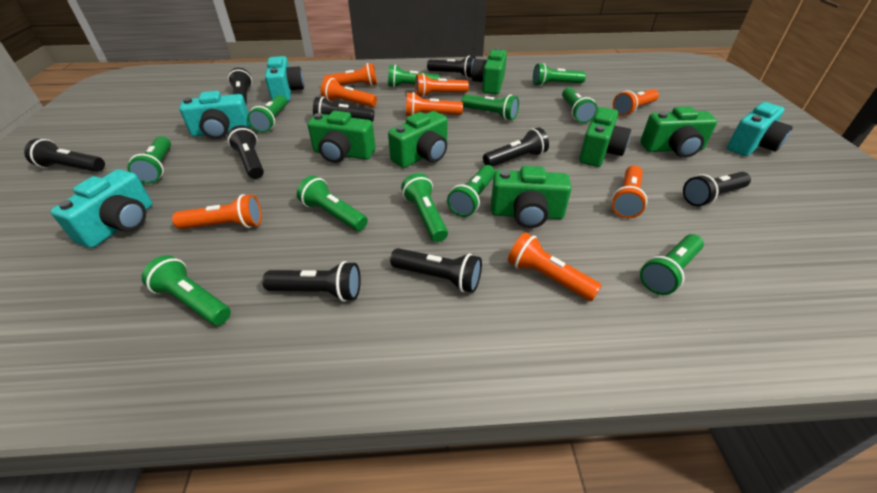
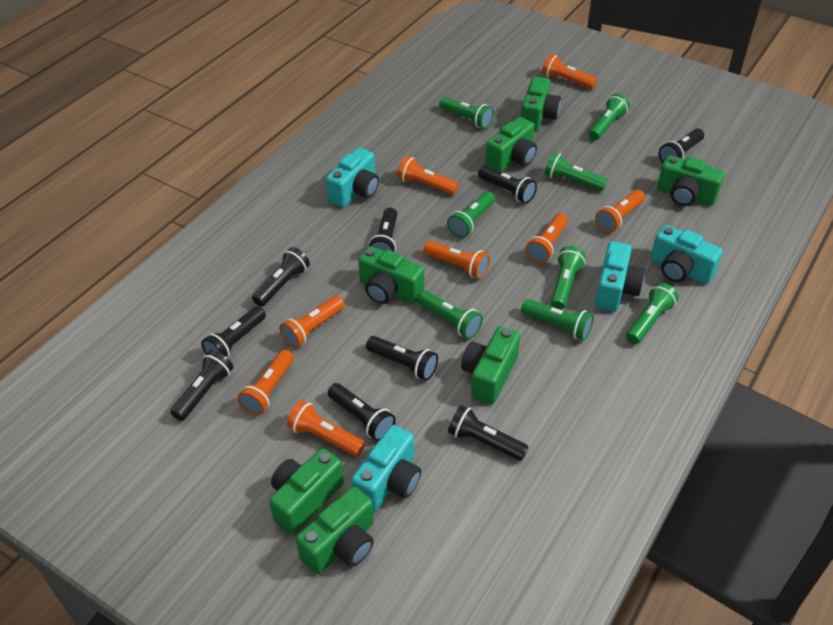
green camera: [307,111,375,163] [388,111,448,168] [472,48,507,94] [491,166,572,228] [579,107,631,167] [640,107,717,158] = 6 -> [269,448,344,535] [296,486,374,574] [358,246,424,304] [461,326,520,405] [485,117,537,172] [521,76,561,132] [657,155,725,206] = 7
green flashlight: [127,136,171,184] [142,255,231,326] [248,95,287,133] [297,176,368,231] [388,65,440,88] [401,173,448,242] [447,165,495,217] [462,95,519,120] [533,63,586,86] [562,87,598,123] [640,234,704,295] = 11 -> [417,290,483,339] [439,97,494,129] [447,191,495,238] [521,299,594,341] [544,152,607,191] [551,246,586,310] [589,94,630,140] [626,283,679,344] = 8

